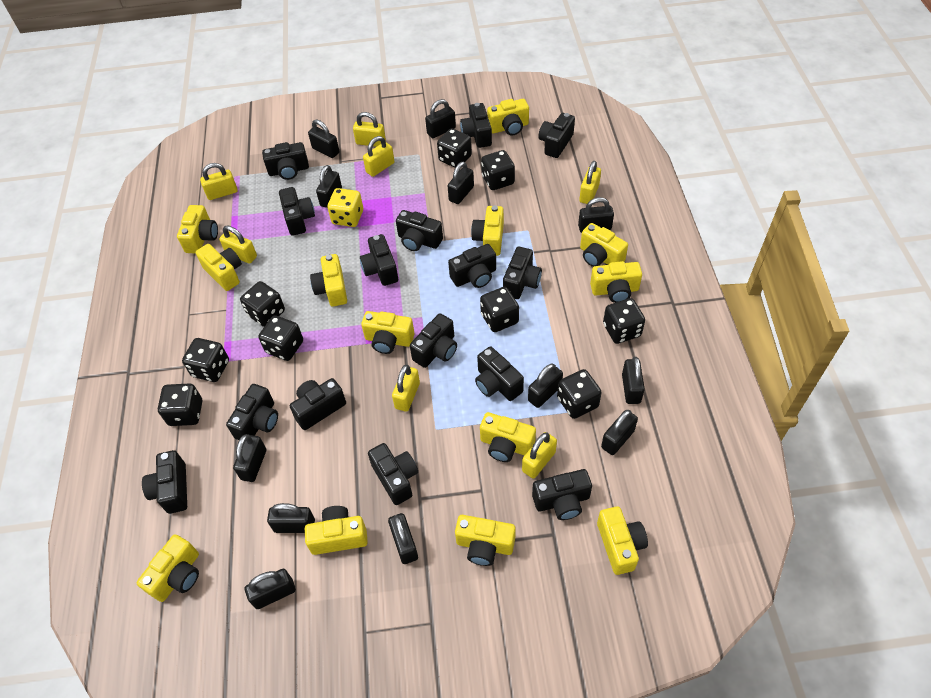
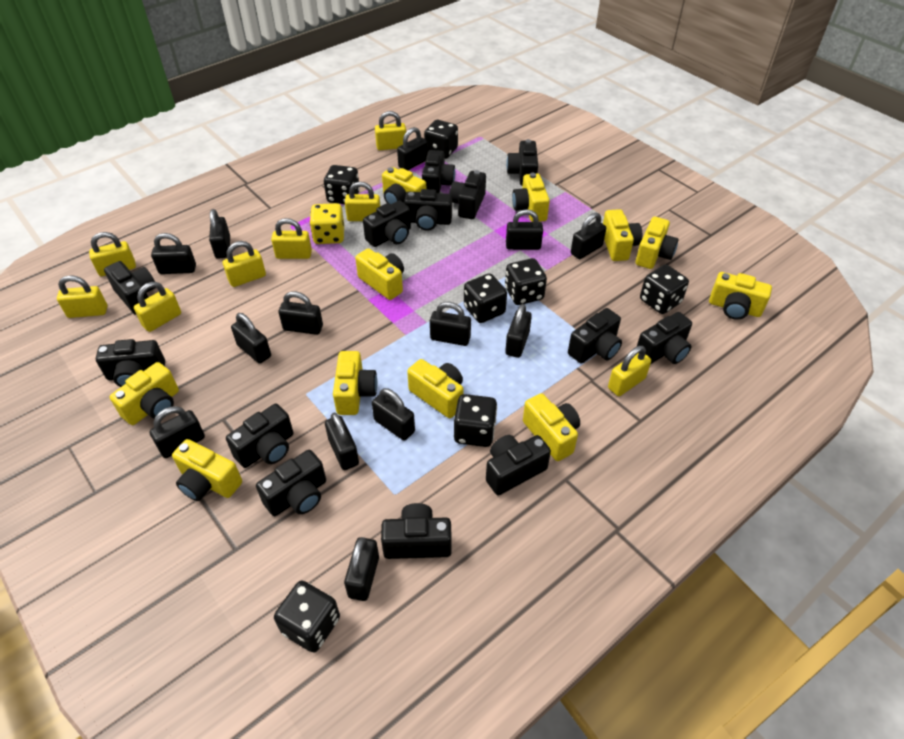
black camera: [142,450,187,514] [226,384,278,440] [262,142,309,180] [279,187,315,236] [290,378,346,430] [360,234,398,286] [368,443,418,505] [396,210,443,251] [410,313,457,368] [448,244,496,288] [460,103,492,148] [475,346,524,401] [503,247,542,299] [532,469,592,520] [539,113,575,158] = 15 -> [96,339,165,387] [104,261,155,315] [226,403,294,468] [256,450,326,516] [363,201,411,247] [381,503,452,559] [404,189,452,231] [422,150,455,193] [449,170,486,219] [486,435,551,495] [506,139,538,186] [568,308,622,364] [637,312,692,364] = 13
black dice: [158,383,202,426] [182,338,229,382] [240,281,285,327] [258,315,303,361] [437,128,472,168] [480,287,519,332] [481,150,515,190] [557,369,602,419] [603,298,645,344] = 9 -> [274,581,340,653] [324,165,360,204] [424,120,458,159] [454,394,497,447] [464,273,507,323] [505,258,547,305] [640,264,689,314] = 7
black padlock: [233,434,266,482] [245,569,296,609] [267,503,315,533] [308,119,340,158] [316,165,342,208] [388,513,418,564] [425,99,456,138] [448,161,474,204] [528,364,563,408] [578,197,614,233] [601,410,638,455] [622,357,645,404] = 12 -> [149,406,205,458] [151,233,196,274] [209,209,230,259] [231,313,271,364] [278,291,323,335] [325,412,359,470] [344,537,379,601] [372,388,415,441] [397,127,428,170] [430,302,471,346] [505,304,532,358] [506,209,543,250] [571,213,606,259] = 13
yellow camera: [136,535,199,602] [177,205,218,254] [196,244,242,291] [305,506,368,555] [310,254,347,307] [361,311,414,354] [455,515,516,566] [471,206,504,256] [480,412,536,462] [487,99,529,136] [580,223,628,267] [590,261,642,303] [597,506,648,575] = 13 -> [110,362,179,425] [172,439,242,501] [333,351,377,415] [355,248,404,300] [382,167,426,204] [407,359,464,418] [512,173,550,222] [523,393,580,461] [603,209,642,261] [636,217,679,269] [709,272,772,320] = 11
yellow padlock: [200,163,238,200] [219,226,257,264] [353,112,386,147] [363,136,394,177] [392,365,420,412] [522,432,557,478] [579,161,601,204] = 7 -> [57,275,107,318] [89,232,136,276] [134,282,181,332] [223,241,266,287] [271,218,312,259] [345,182,380,221] [375,111,406,150] [608,346,651,396] = 8

